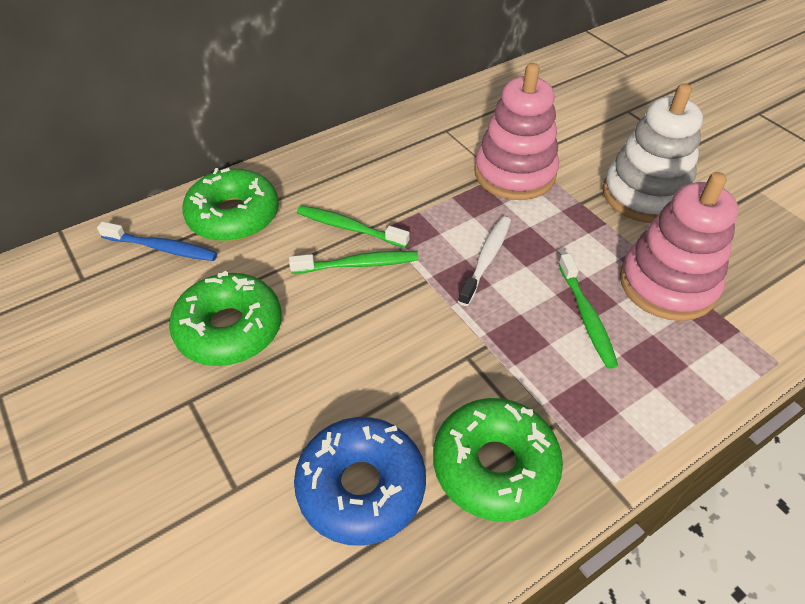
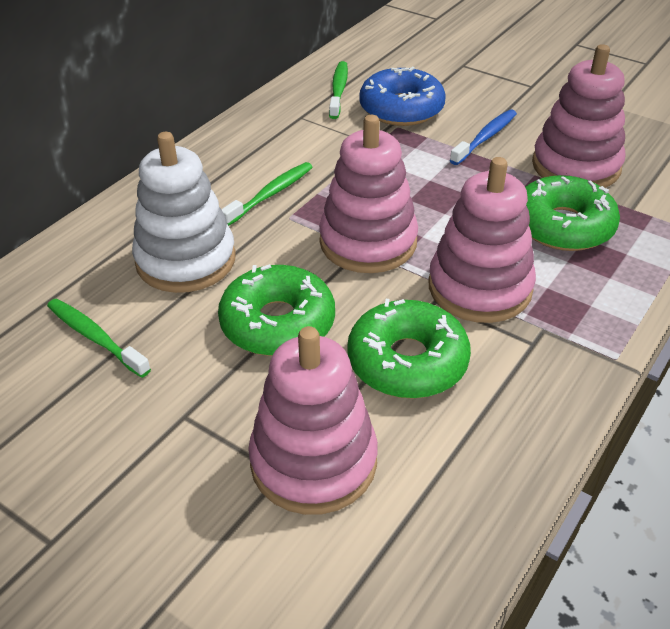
pink stacking toy: [474,63,559,200] [620,172,739,321] = 2 -> [248,326,378,515] [319,115,418,273] [428,157,536,323] [532,44,626,188] = 4
white toothbrush: [458,216,511,306] = 1 -> none = 0

